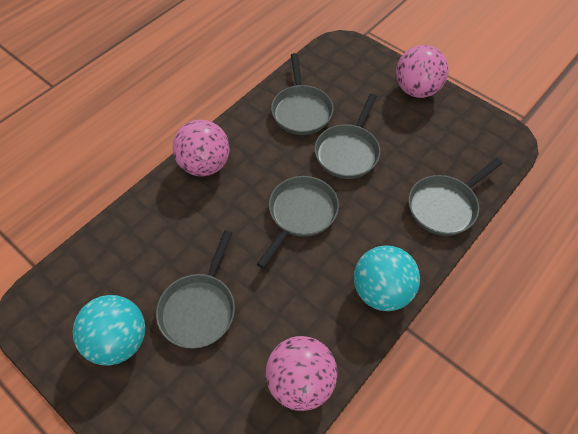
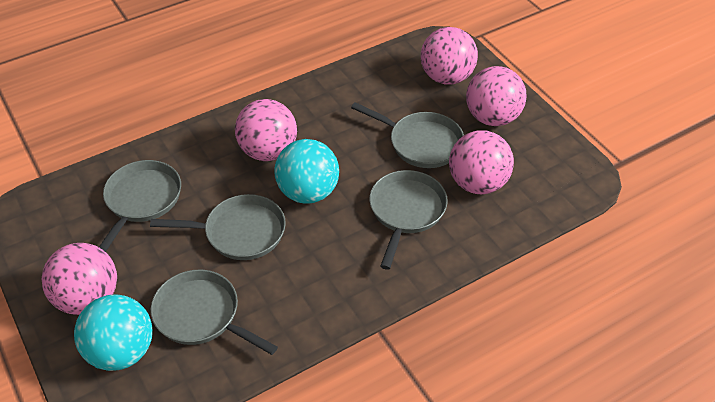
pink ball: [173,120,230,176] [266,336,338,411] [396,45,449,98] = 3 -> [42,243,117,315] [235,99,297,161] [421,27,478,85] [449,130,514,195] [466,66,527,126] = 5

